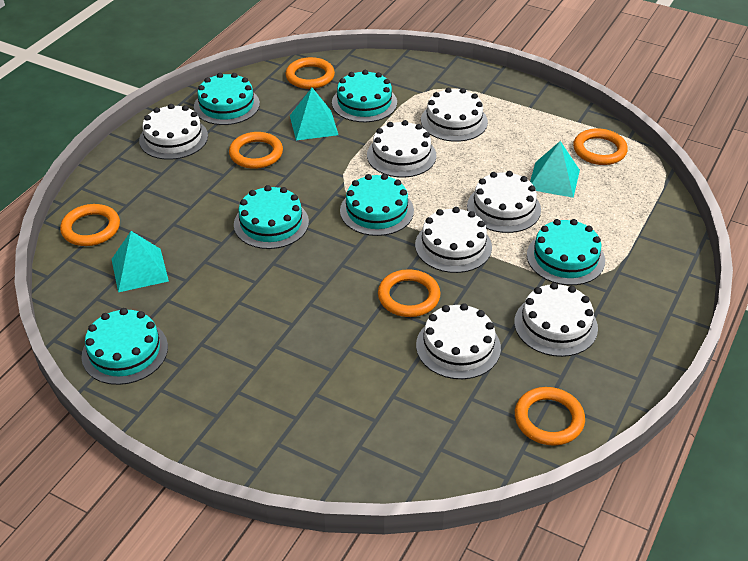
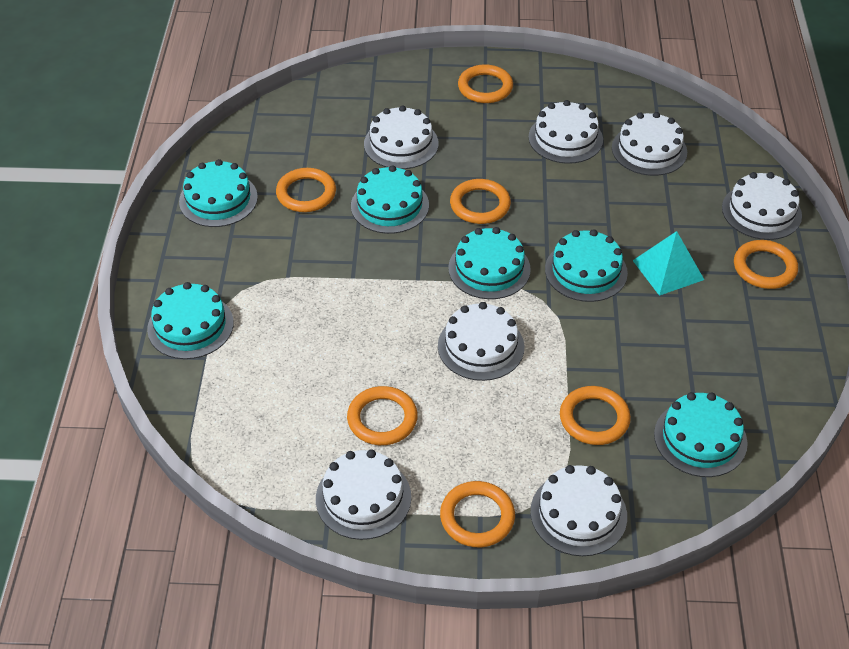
orange ring: [60,204,120,246] [229,132,283,169] [286,57,335,89] [378,269,440,317] [515,387,585,446] [573,128,628,165] = 6 -> [276,168,336,212] [347,386,418,445] [440,481,515,547] [450,179,511,224] [458,64,513,103] [560,386,631,445] [734,240,798,289] = 7
turquoise pyramid: [112,231,169,292] [290,88,338,140] [530,141,580,198] = 3 -> [633,231,704,296] = 1

